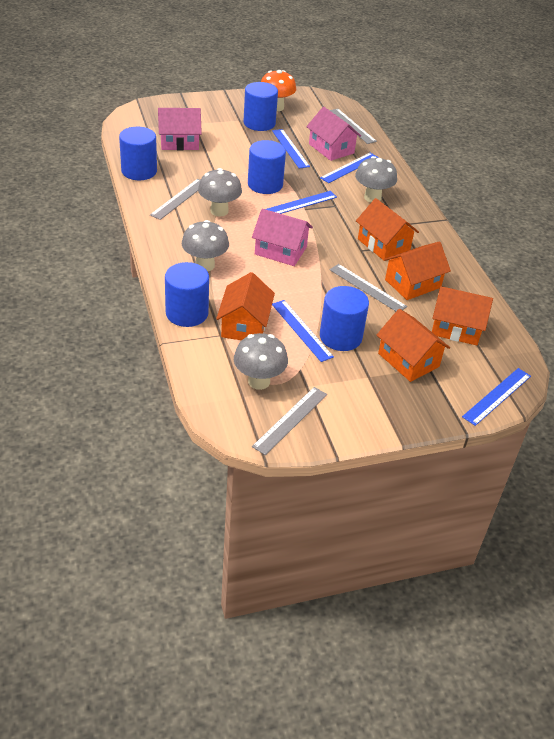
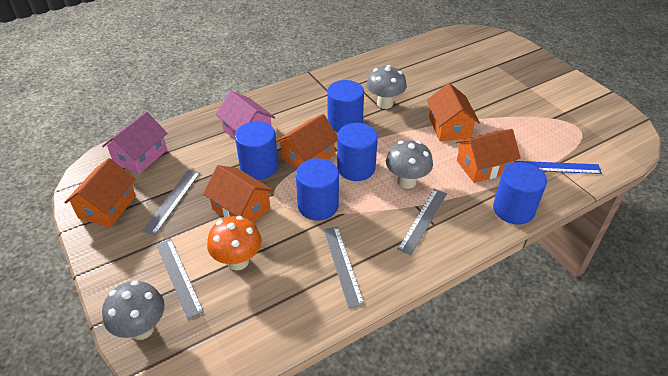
blue ruler: [266,191,337,214] [272,129,310,169] [272,300,334,362] [320,153,379,183] [462,368,531,426] = 5 -> [514,161,602,174] = 1
grey mushroom: [182,220,229,271] [198,168,242,217] [234,333,288,390] [355,156,397,202] = 4 -> [102,280,165,340] [366,65,407,109] [386,140,433,189] = 3
pink house: [158,108,202,150] [252,209,313,266] [306,107,361,161] = 3 -> [102,112,168,174] [215,91,275,141] = 2

